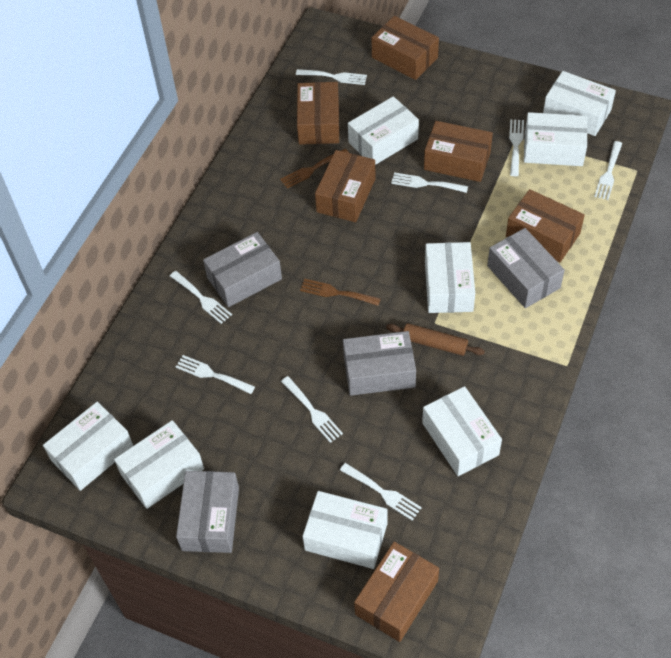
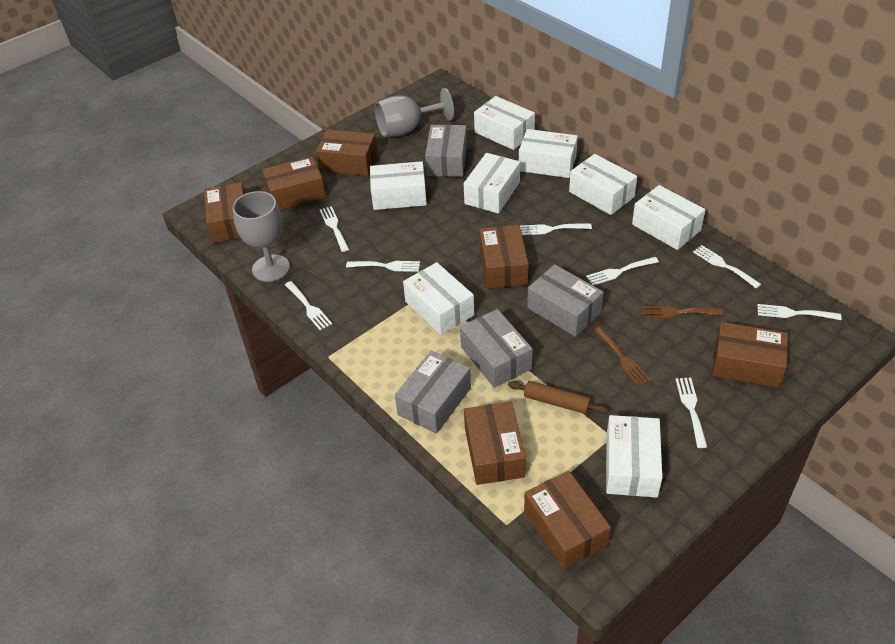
brown box: [297,82,339,145] [315,150,376,222] [354,542,439,642] [372,16,439,80] [424,121,493,182] [506,189,585,262] = 6 -> [204,182,245,243] [262,156,326,210] [316,129,378,176] [464,401,526,485] [479,224,529,289] [524,471,611,569] [712,322,788,388] = 7
grey goblet: none = 0 -> [233,191,290,282] [375,88,454,137] = 2

